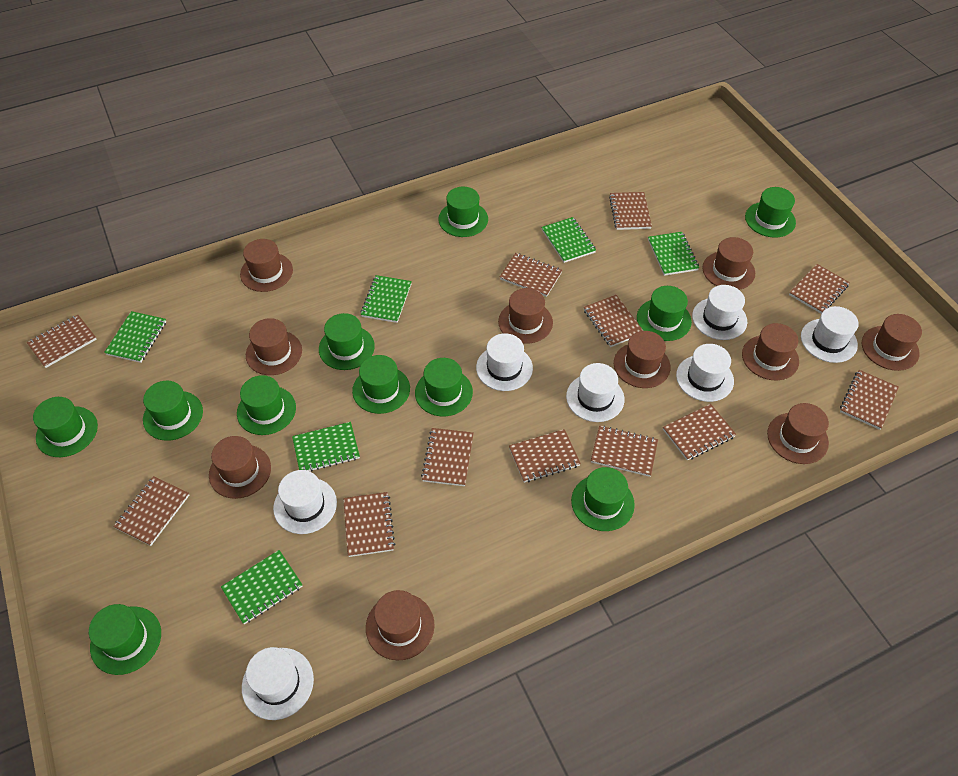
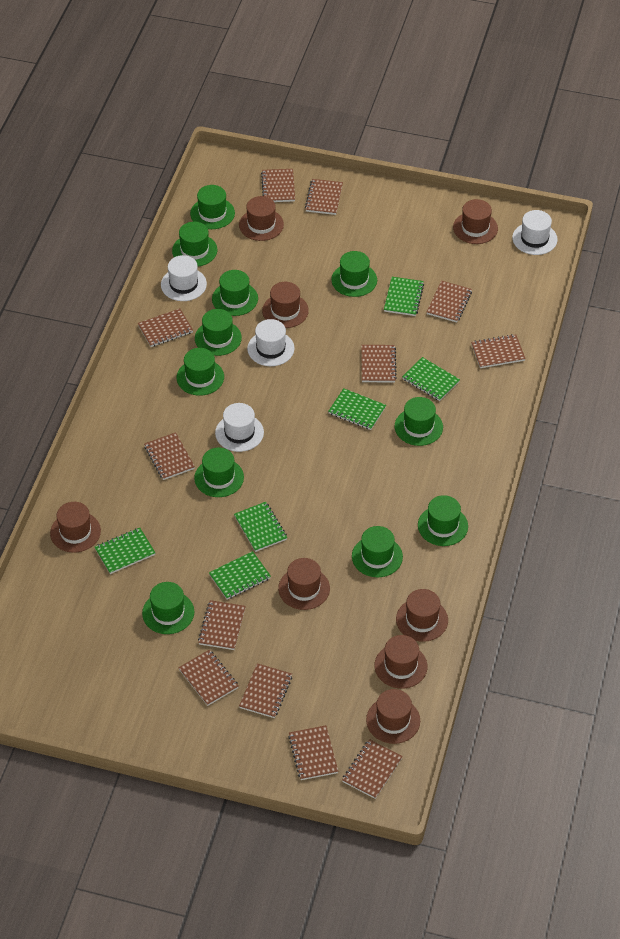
brown hat: [209,436,271,499] [240,239,293,292] [246,318,302,375] [366,590,435,660] [498,288,553,344] [614,331,670,388] [702,237,755,290] [742,323,799,380] [767,403,829,464] [862,314,922,371] = 10 -> [50,502,101,553] [239,196,284,241] [262,282,309,328] [278,558,330,610] [366,689,420,744] [374,635,428,689] [396,589,448,642] [453,199,498,244] = 8
white hat: [242,647,314,720] [273,470,337,534] [476,333,533,391] [566,363,624,422] [676,344,734,402] [692,285,747,340] [801,306,859,363] = 7 -> [161,255,207,301] [215,403,264,452] [247,319,295,366] [512,210,558,255] = 4

